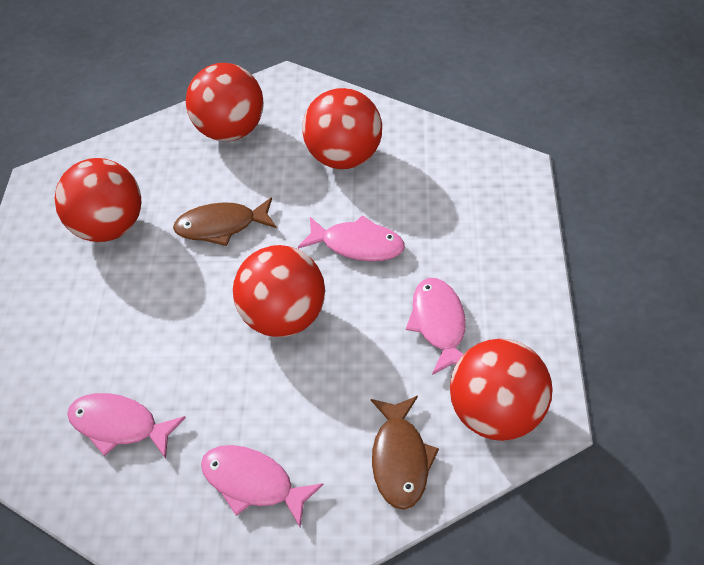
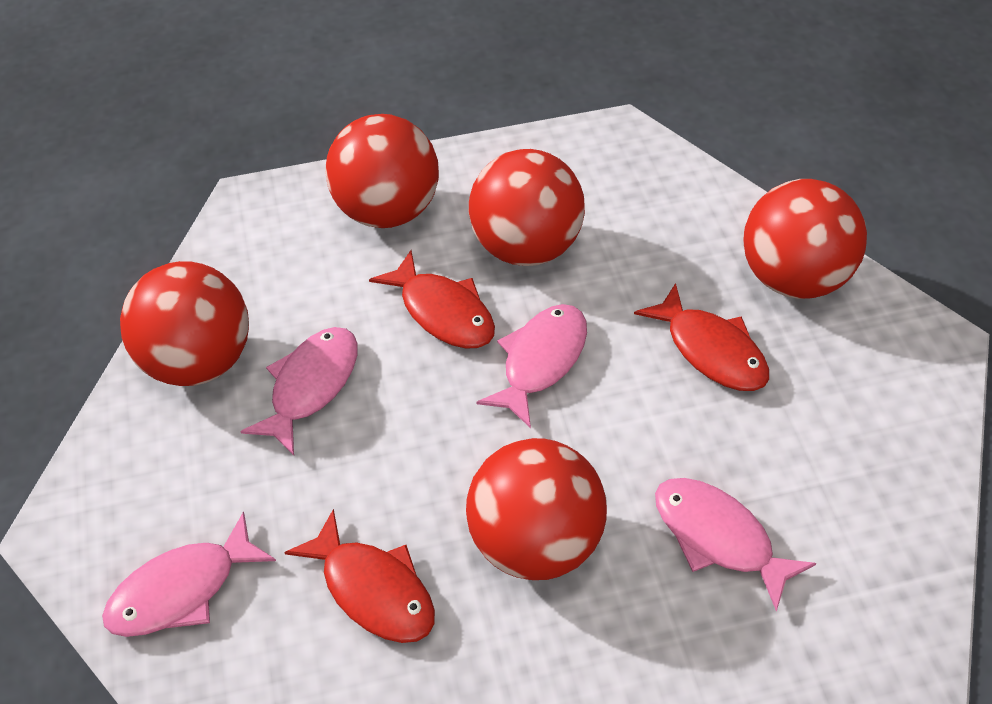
brown fish: [173,197,277,246] [371,396,439,510] = 2 -> none = 0
red fish: none = 0 -> [284,509,435,643] [369,250,495,349] [634,283,769,391] = 3

